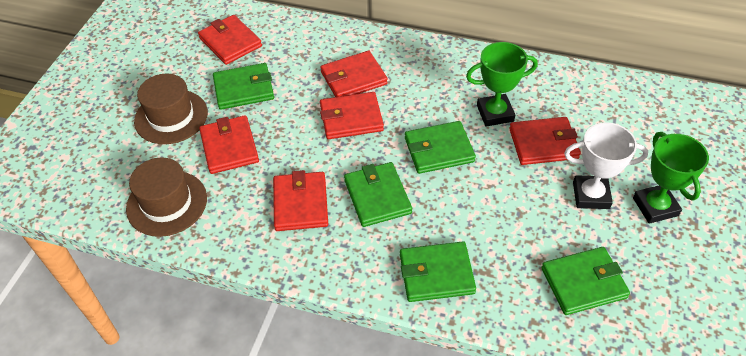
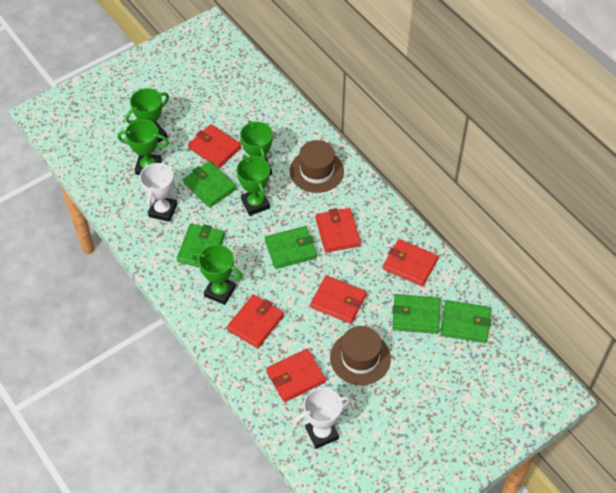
green trophy: [466,42,538,126] [633,132,709,224] = 2 -> [117,119,169,175] [126,88,169,143] [192,244,243,305] [236,155,270,216] [240,120,273,175] = 5
white trophy: [564,122,648,209] = 1 -> [140,161,177,222] [294,388,351,449] = 2

